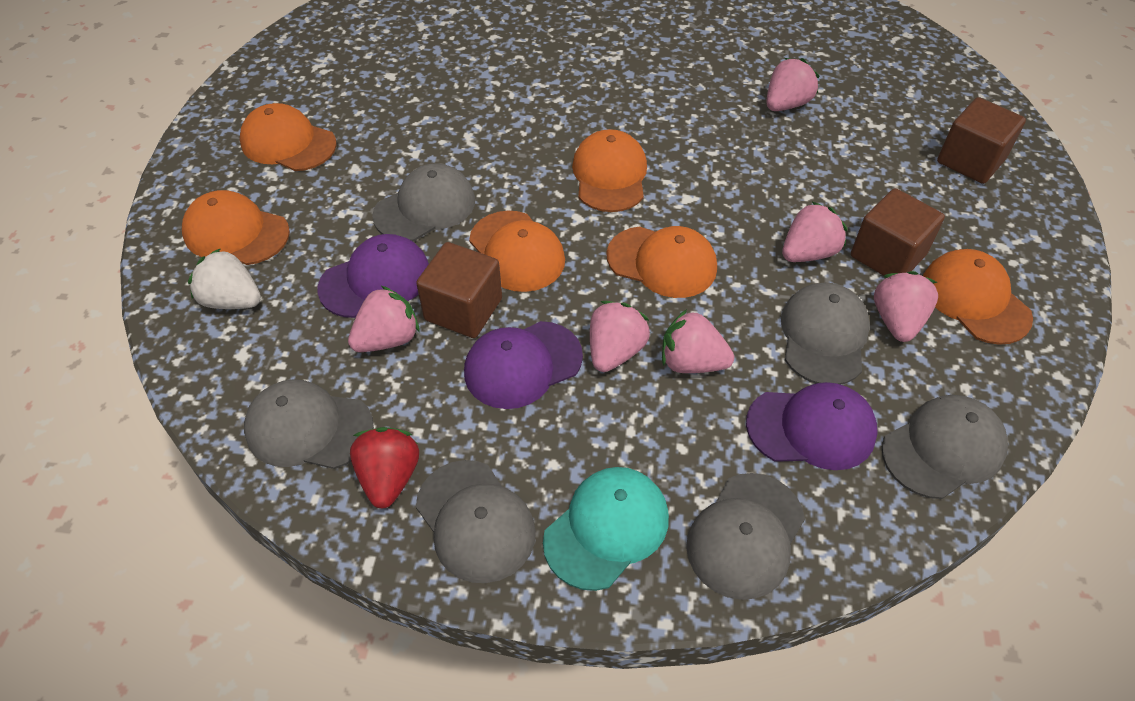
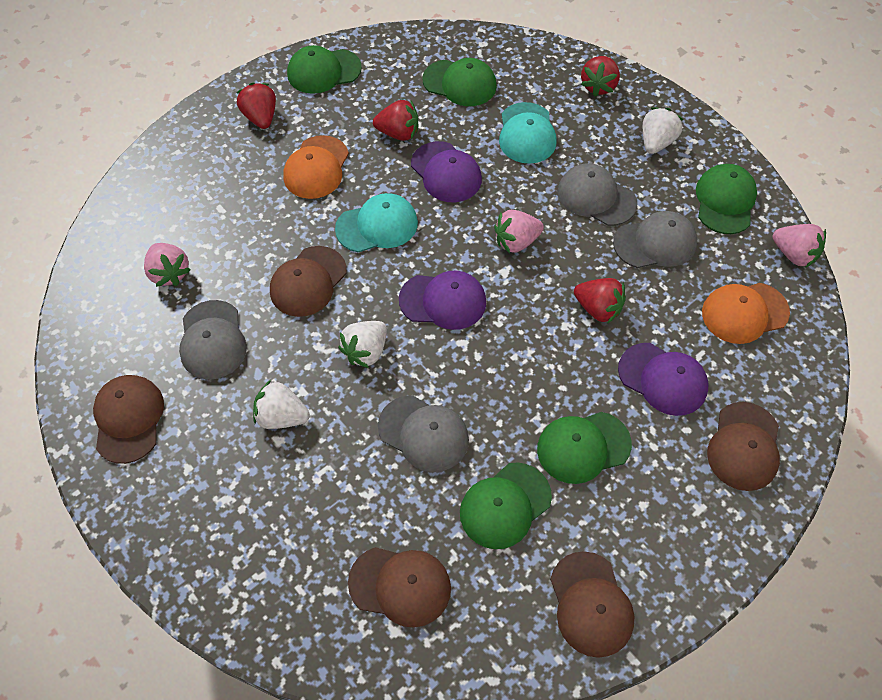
brown cap: none = 0 -> [93,375,164,464] [270,246,347,317] [348,547,451,628] [550,551,634,658] [707,402,780,491] = 5
brown cube: [416,242,502,338] [851,188,945,276] [937,97,1026,184] = 3 -> none = 0
green cap: none = 0 -> [287,45,362,94] [422,58,497,106] [460,462,552,549] [537,412,632,484] [696,164,757,234] = 5
grey cap: [244,379,374,469] [372,163,475,241] [416,460,536,583] [686,473,805,600] [781,283,870,385] [882,395,1008,499] = 6 -> [179,300,247,379] [378,395,469,472] [558,163,637,226] [613,211,697,268] = 4
orange cap: [182,190,290,265] [240,103,337,171] [469,211,565,292] [572,129,647,212] [607,226,717,298] [923,249,1033,345] = 6 -> [284,135,349,199] [702,283,790,344] = 2
pink strawberry: [348,286,420,352] [590,301,650,372] [662,309,734,373] [767,58,820,111] [782,202,847,262] [874,271,938,342] = 6 -> [144,243,191,287] [494,210,544,253] [773,224,826,268] = 3
red strawberry: [350,427,419,509] = 1 -> [236,83,276,129] [373,100,418,141] [574,278,626,324] [581,56,620,97] = 4
turquoise cap: [543,467,669,591] = 1 -> [335,193,418,252] [499,102,557,164] = 2
white strawberry: [188,248,261,309] = 1 -> [253,380,310,429] [338,321,387,368] [643,107,683,154] = 3

